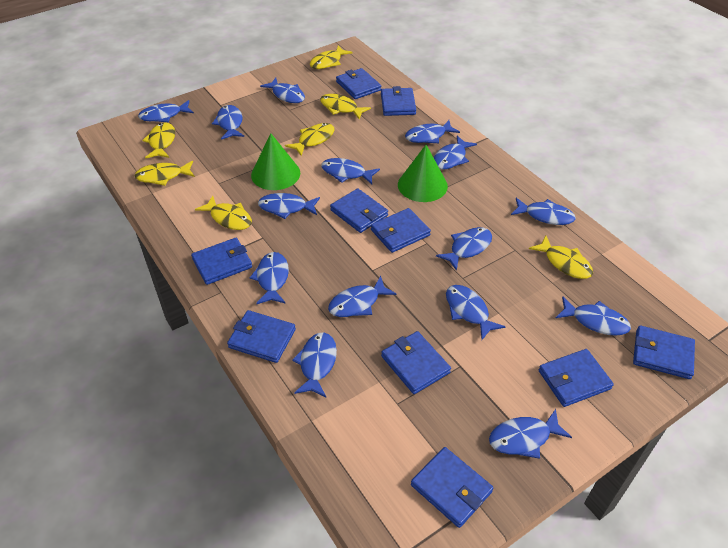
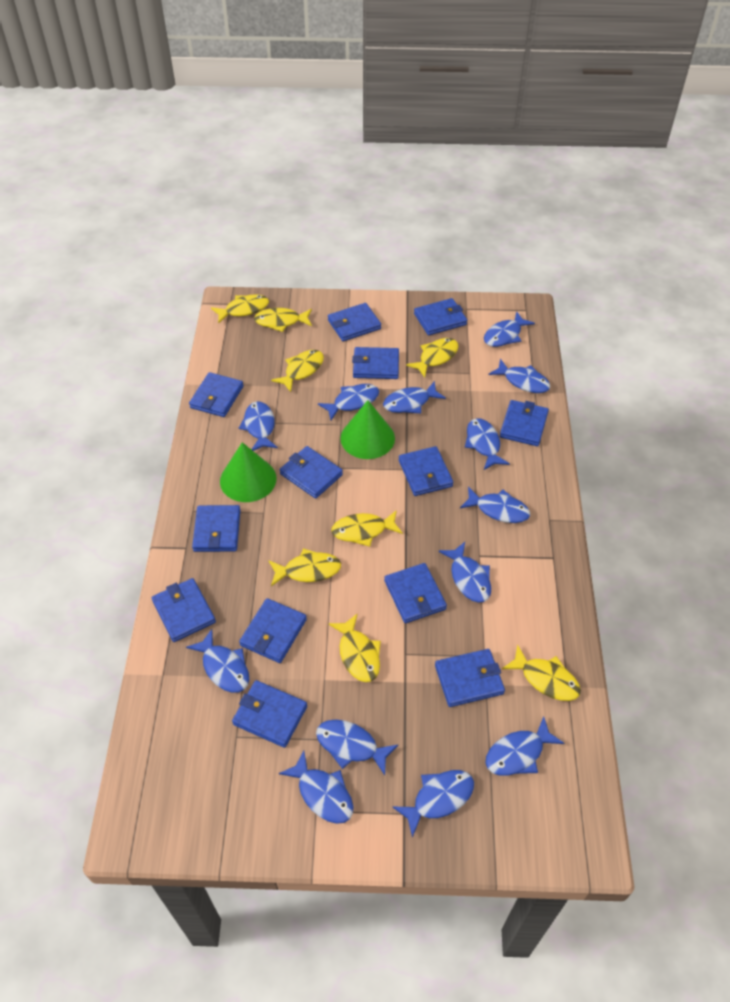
blue fish: [138,100,194,122] [212,105,244,140] [250,252,289,305] [258,193,320,219] [260,78,305,103] [292,332,337,397] [321,158,380,184] [328,276,396,317] [405,120,460,143] [434,136,477,170] [436,227,492,271] [446,285,506,340] [489,409,572,459] [511,198,576,225] [556,297,631,336] = 15 -> [186,629,249,693] [239,401,278,451] [279,750,354,824] [316,720,398,775] [318,384,379,420] [383,381,446,413] [393,770,474,838] [439,542,491,603] [460,487,530,523] [465,418,510,470] [484,311,535,347] [485,716,564,776] [489,359,550,393] = 13
blue wallet: [191,238,252,285] [227,310,296,363] [330,188,388,233] [336,68,381,99] [371,208,431,253] [381,86,416,116] [381,331,451,394] [411,447,493,528] [539,349,614,407] [633,325,695,379] = 10 -> [152,578,216,642] [189,372,244,417] [192,505,241,552] [232,680,307,748] [239,598,307,663] [280,446,343,499] [328,303,381,341] [352,347,399,379] [384,563,447,623] [399,446,453,496] [414,298,467,335] [435,649,505,707] [500,400,549,446] = 13
yellow fish: [134,161,195,186] [142,122,175,159] [195,196,252,230] [285,123,335,156] [310,46,353,69] [320,94,371,119] [529,236,593,279] = 7 -> [211,294,269,324] [254,308,312,332] [269,548,341,586] [271,350,324,392] [328,614,381,682] [331,510,403,547] [406,338,459,377] [502,644,581,701] = 8

